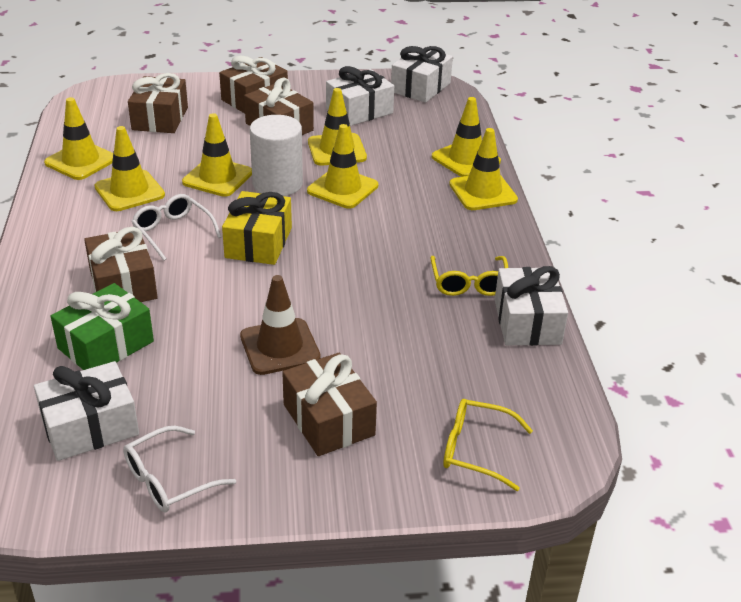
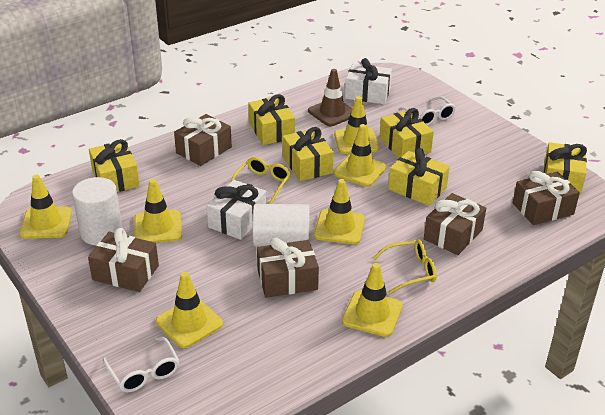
green gift: [51,283,154,370] = 1 -> none = 0
white cylinder: [250,115,303,196] = 1 -> [72,177,122,245] [253,204,310,247] = 2
white gift: [34,361,139,461] [326,66,394,126] [391,46,453,103] [495,266,568,346] = 4 -> [207,180,267,240] [345,58,392,104] = 2
yellow gift: [222,191,292,265] = 1 -> [89,139,140,192] [248,94,295,145] [282,127,334,181] [379,108,434,158] [388,148,450,206] [544,142,587,195] = 6

